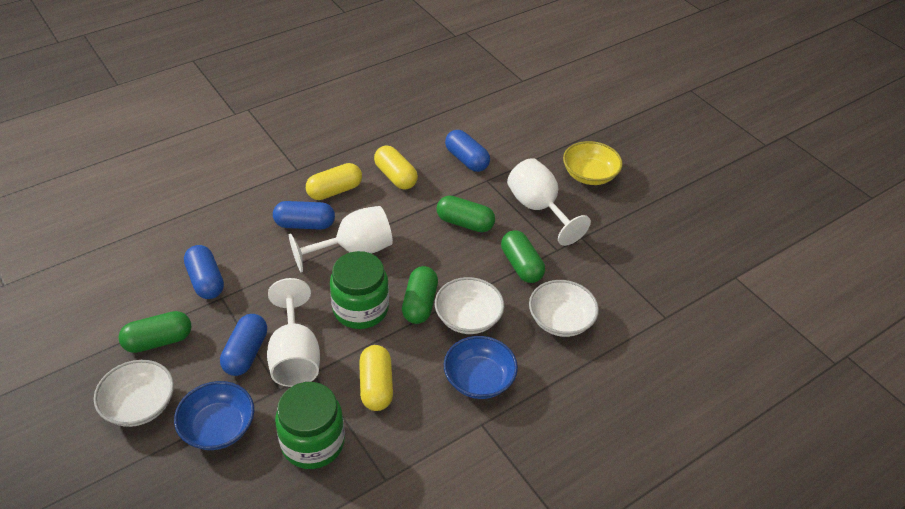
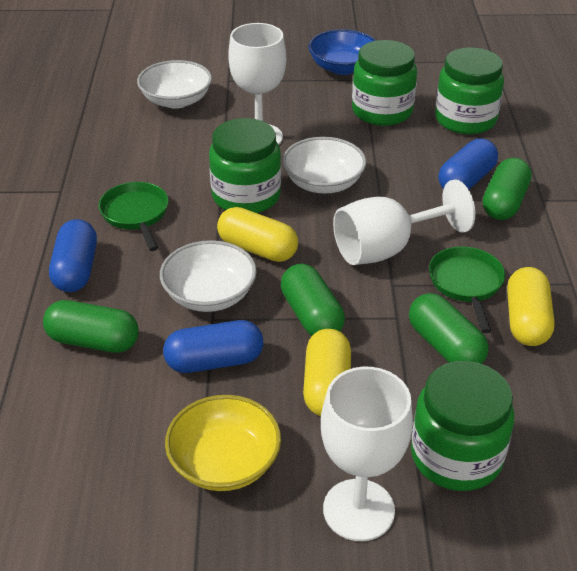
blue bowl: [174,381,254,450] [444,336,518,399] = 2 -> [308,29,376,75] = 1
blue capsule: [184,245,224,299] [220,314,267,376] [273,201,335,230] [445,130,490,172] = 4 -> [49,219,97,292] [163,320,263,373] [438,139,498,189] = 3
green jar: [275,382,345,469] [330,251,389,329] = 2 -> [209,118,281,213] [352,40,417,126] [411,361,514,491] [435,47,504,134] = 4
green pan: none = 0 -> [98,182,168,251] [429,246,505,333] = 2

